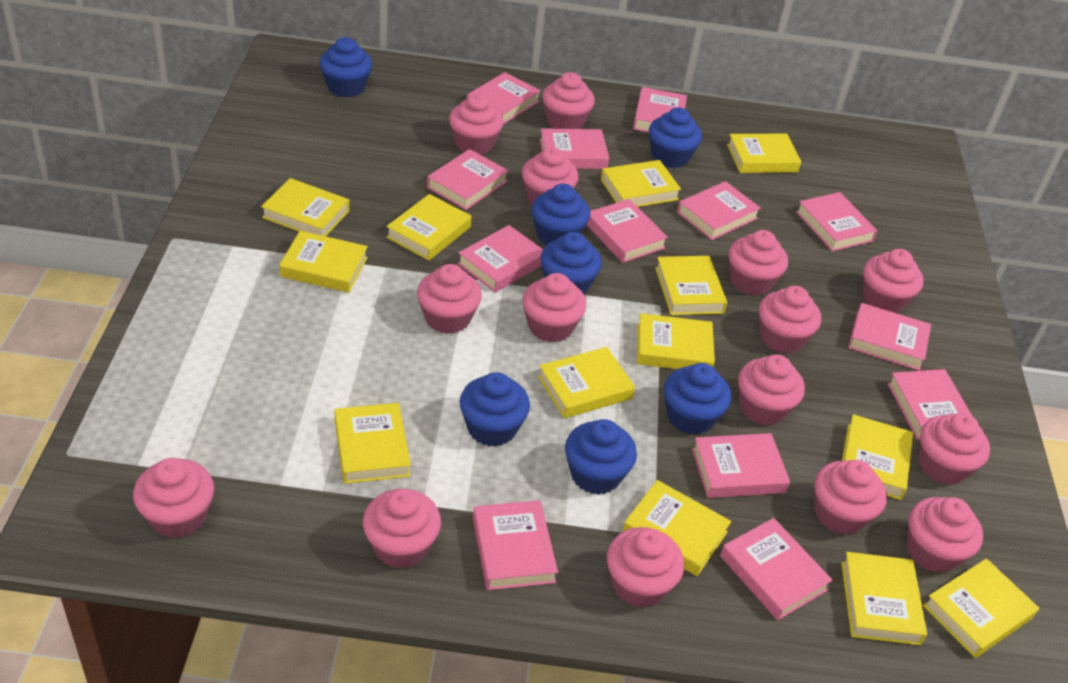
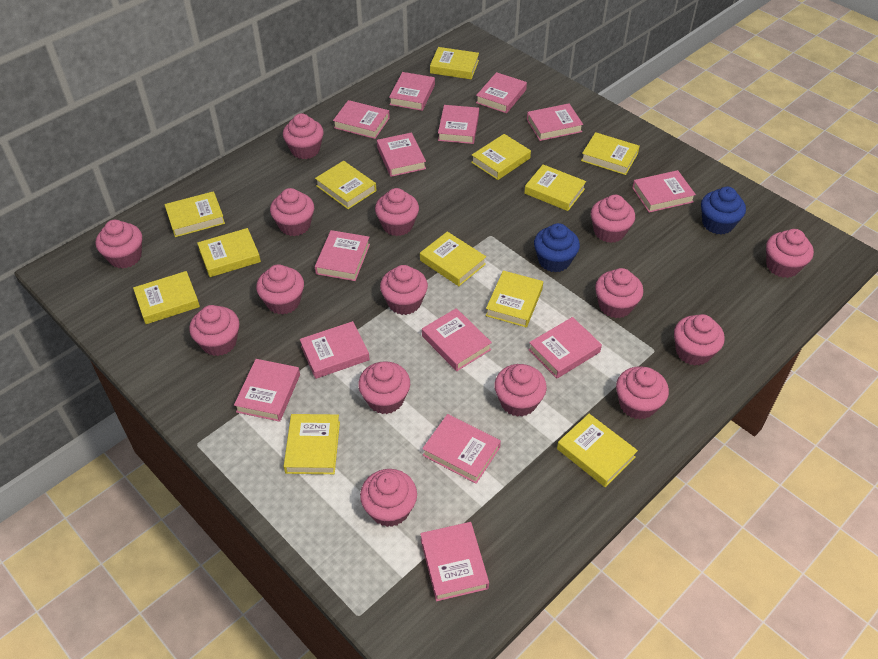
blue cupcake: [319,37,372,98] [460,372,530,447] [532,183,590,245] [540,232,602,294] [565,419,637,495] [649,107,702,168] [664,363,732,435] = 7 -> [534,223,580,272] [701,187,746,235] = 2
pink book: [427,149,509,210] [458,225,543,293] [467,72,541,124] [473,500,558,590] [540,128,609,169] [587,199,668,263] [633,87,687,132] [677,181,761,240] [692,433,790,498] [720,518,833,620] [796,192,877,252] [848,303,931,371] [887,369,972,440] = 13 -> [234,359,300,422] [300,321,370,379] [315,230,370,281] [333,100,390,139] [377,132,426,177] [389,72,435,111] [420,522,489,601] [422,308,492,371] [422,414,501,484] [438,105,479,144] [476,72,527,113] [527,103,583,141] [528,317,602,378] [632,170,696,213] = 14
yellow book: [261,178,350,236] [279,231,368,293] [335,403,411,484] [386,194,471,260] [538,347,635,418] [601,160,681,207] [622,480,731,576] [637,313,715,369] [655,256,727,315] [727,134,801,173] [841,552,927,645] [842,414,913,500] [923,558,1039,658] = 13 -> [133,271,200,324] [165,191,225,237] [197,228,261,277] [284,414,340,474] [315,161,376,209] [420,232,486,286] [430,47,479,79] [471,134,531,180] [486,271,543,327] [524,164,586,211] [557,414,638,487] [581,132,640,175] = 12

